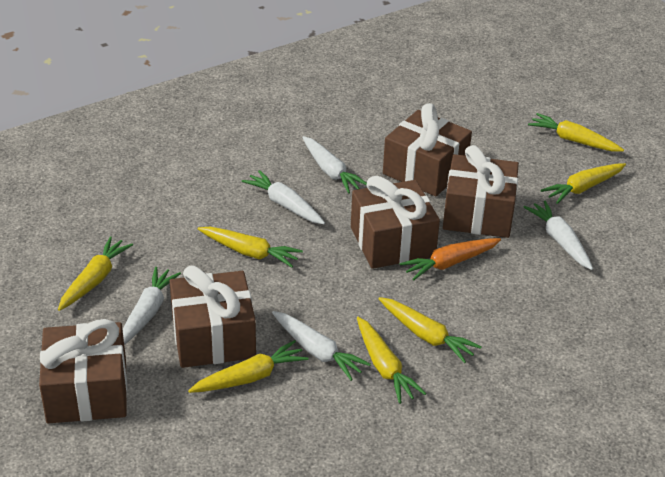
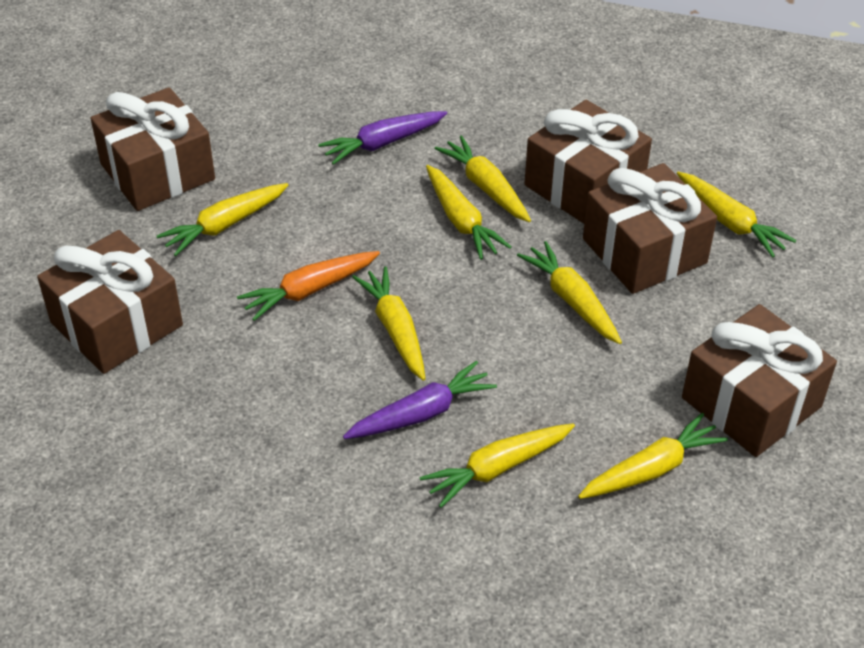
purple carrot: none = 0 -> [318,111,447,165] [343,361,497,439] = 2
white carrot: [122,267,181,345] [241,170,325,224] [272,311,371,381] [302,136,367,194] [524,200,593,270] = 5 -> none = 0
yellow carrot: [58,237,133,311] [188,340,308,393] [198,227,303,268] [357,317,426,404] [379,297,482,363] [528,113,624,152] [541,163,626,204] = 7 -> [157,183,288,256] [352,266,426,381] [420,423,575,508] [426,165,511,260] [435,136,531,222] [517,241,622,344] [578,413,728,499] [677,171,796,258] = 8

